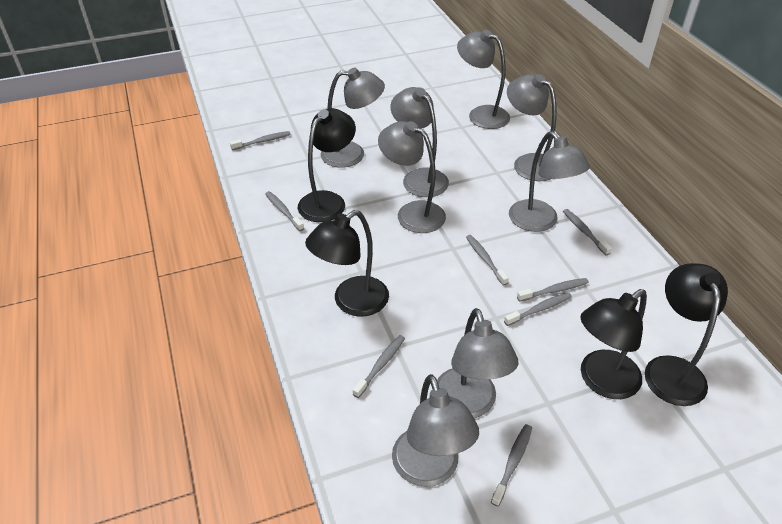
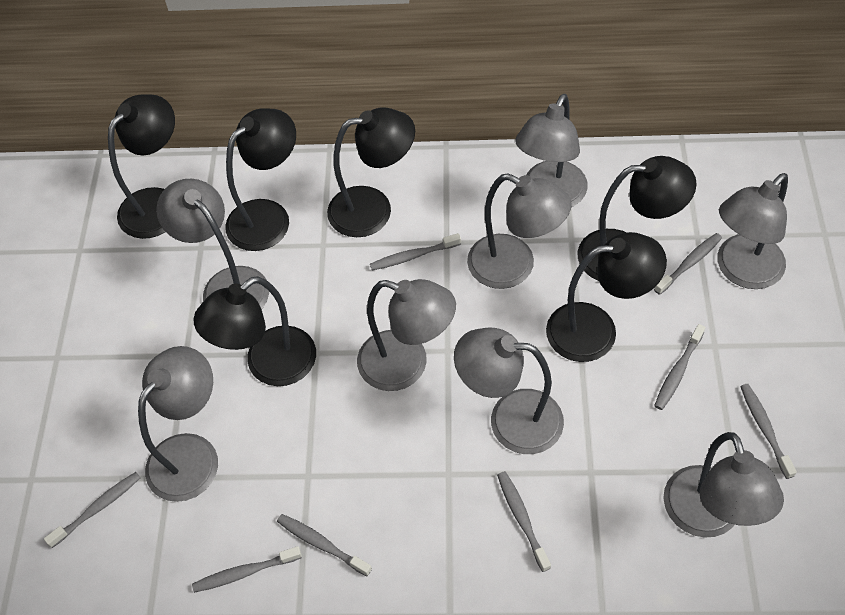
black lamp: [298,108,356,222] [305,210,389,317] [580,289,647,399] [645,263,728,406] = 4 -> [108,94,175,239] [193,276,316,386] [225,109,296,251] [327,108,415,237] [546,232,667,362] [578,156,697,281] = 6

